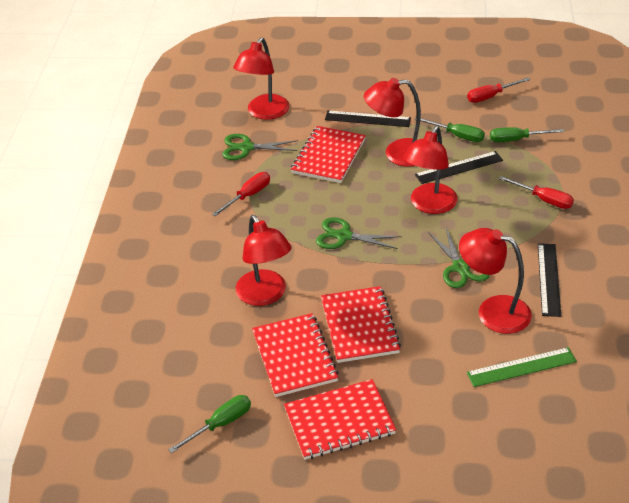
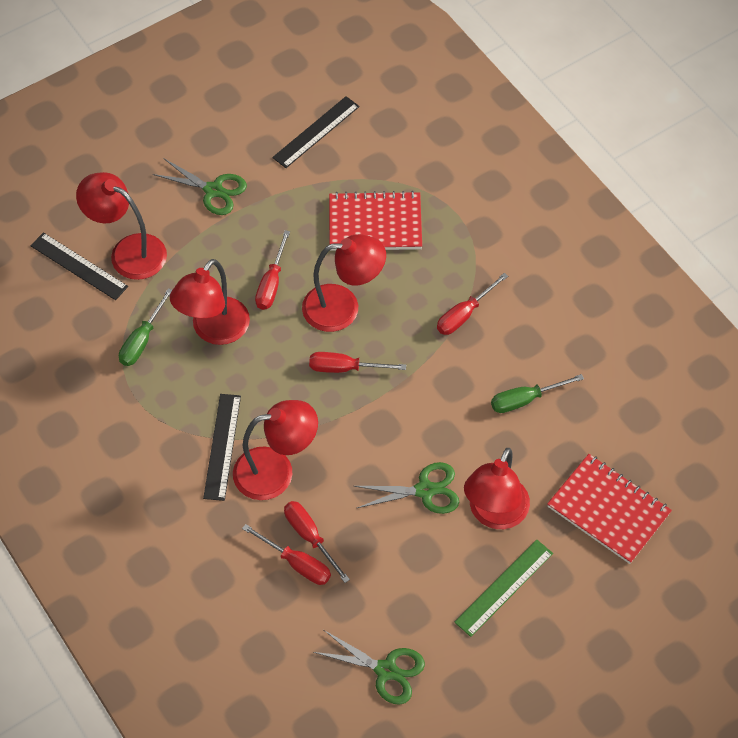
green screwdriver: [168,395,251,453] [415,117,485,142] [490,127,564,142] = 3 -> [119,288,172,366] [491,374,584,413] = 2
red notebook: [252,313,339,397] [284,379,396,460] [291,126,366,183] [321,286,401,363] = 4 -> [329,191,422,251] [547,454,672,564] = 2
red screwdriver: [212,172,270,216] [467,77,530,103] [499,176,574,209] = 3 -> [242,524,331,585] [255,230,290,310] [284,501,350,583] [309,352,406,373] [437,273,508,335] = 5

